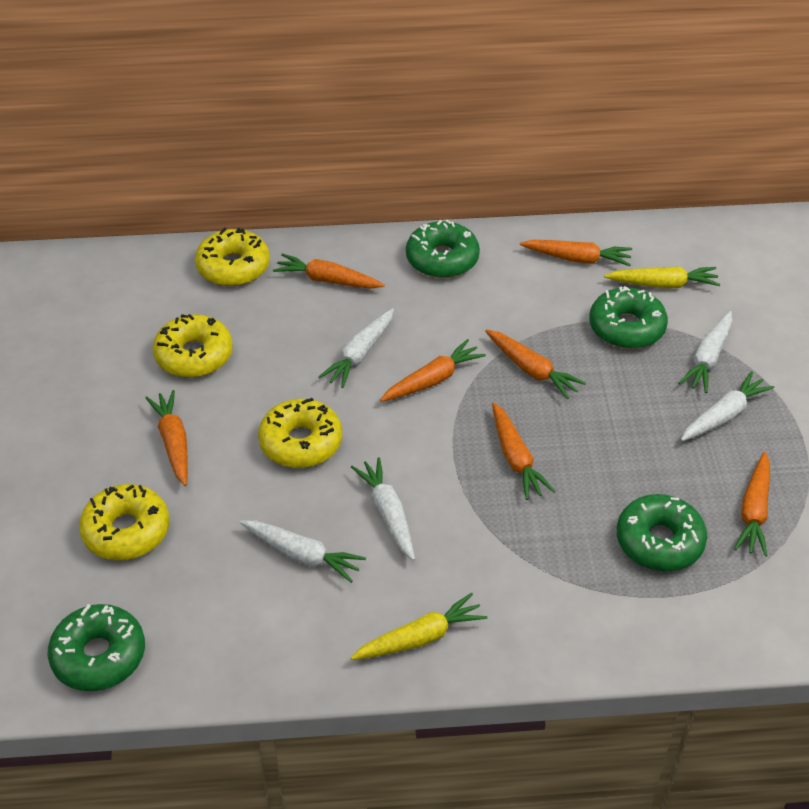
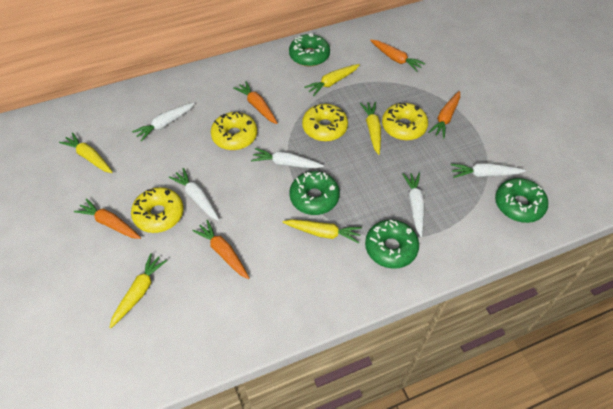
orange carrot: [145,390,188,486] [273,253,385,289] [380,339,486,402] [485,329,586,399] [492,402,555,500] [520,240,632,266] [734,452,770,557] = 7 -> [74,198,141,239] [192,220,249,279] [233,81,278,124] [370,40,425,72] [428,91,460,138] = 5
yellow carrot: [351,593,487,660] [604,266,720,288] = 2 -> [59,132,113,173] [109,253,167,328] [282,219,362,243] [304,64,360,96] [360,102,381,155] = 5

